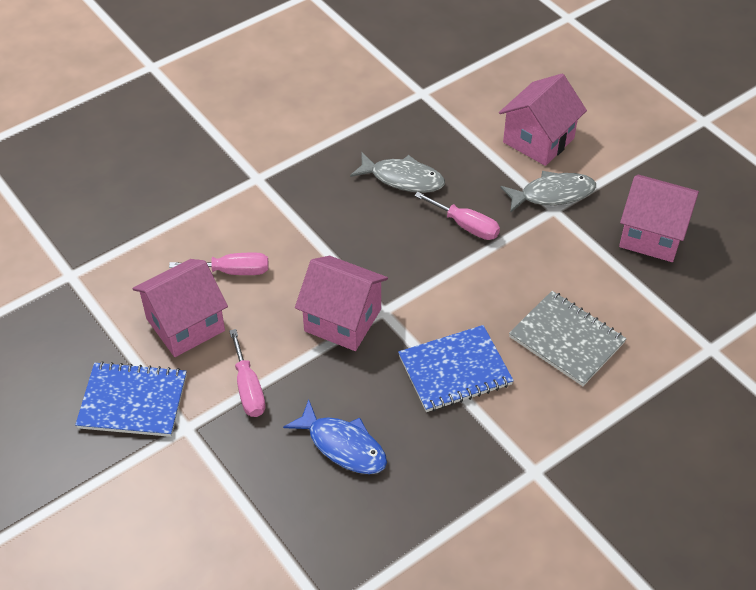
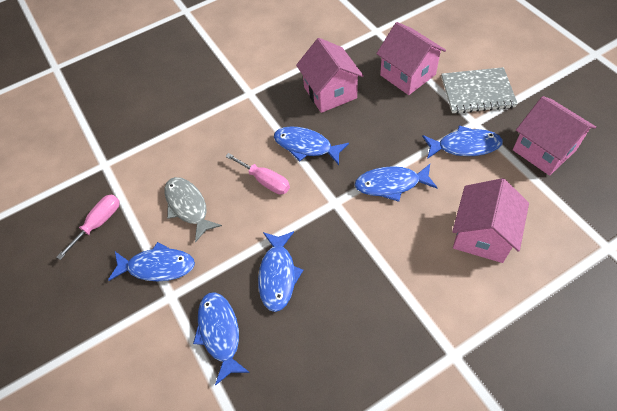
blue fish: [283,400,387,474] = 1 -> [108,242,195,281] [193,292,250,386] [258,231,303,312] [274,126,349,165] [355,164,438,202] [422,125,503,159] = 6
blue notebook: [75,361,187,437] [398,325,514,412] = 2 -> none = 0
grey fish: [350,152,445,193] [500,171,596,213] = 2 -> [165,177,222,242] = 1
pink screwdriver: [169,252,269,275] [229,329,266,417] [414,192,500,240] = 3 -> [56,194,120,260] [225,153,290,194] = 2

